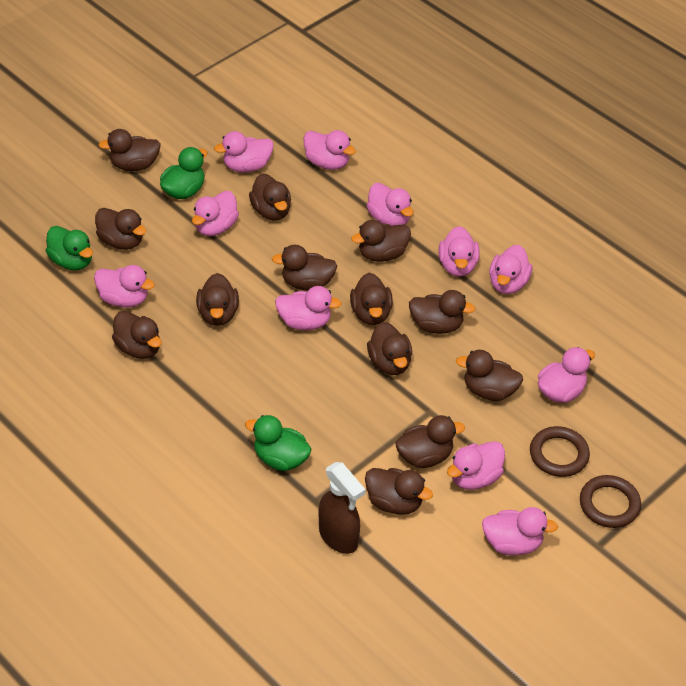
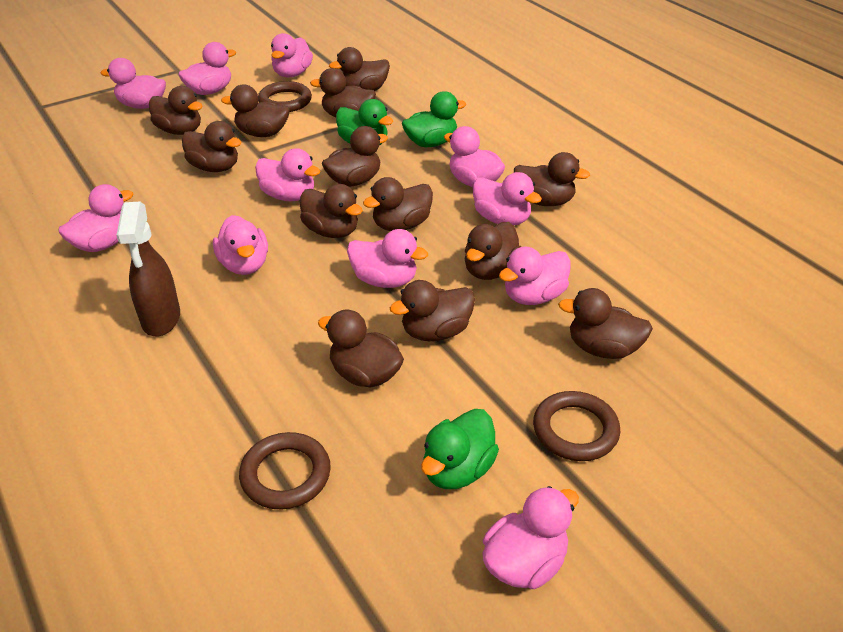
brown ring: [530,426,590,477] [580,475,641,528] = 2 -> [239,432,331,509] [258,81,312,112] [533,391,620,461] = 3

